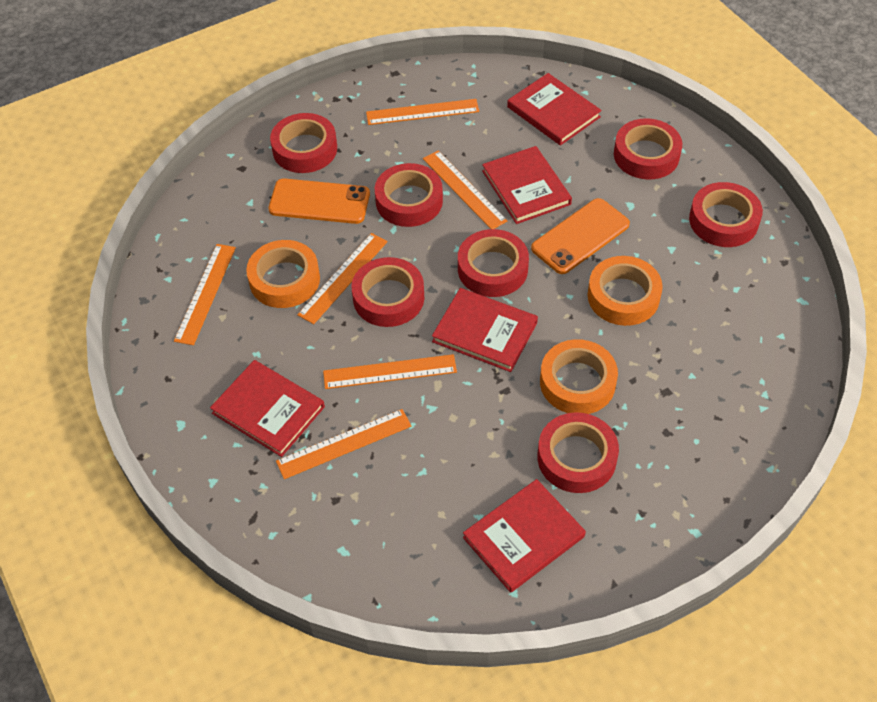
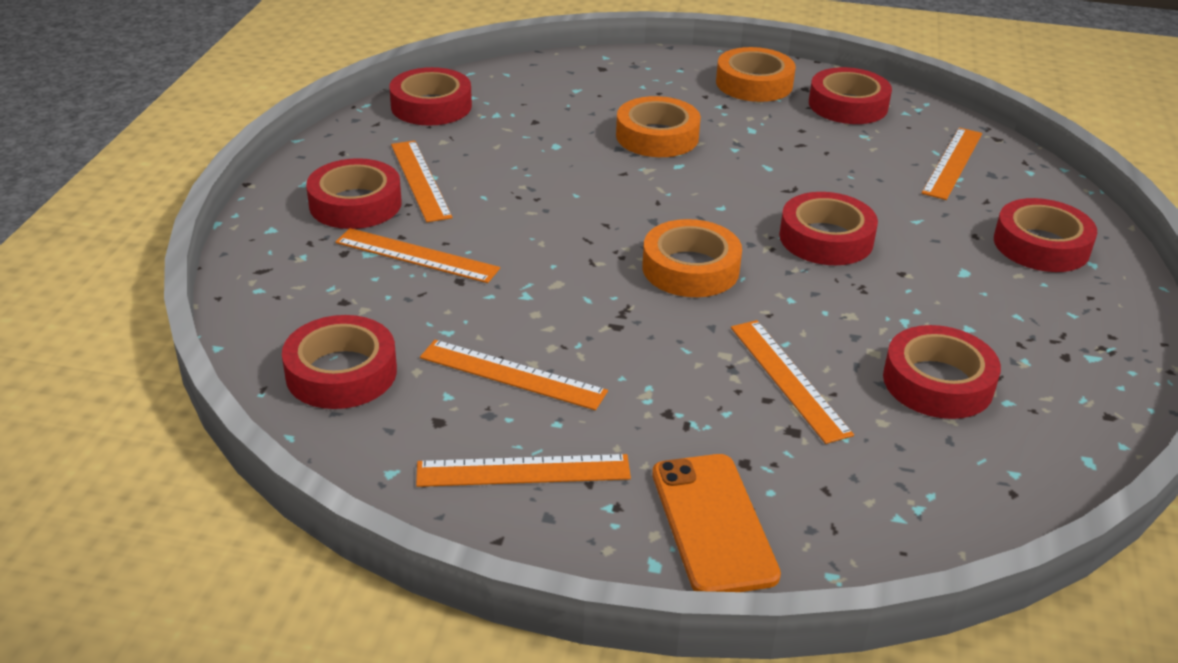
orange phone: [268,178,370,224] [531,198,630,274] = 2 -> [652,454,781,592] = 1
red book: [210,360,325,457] [432,288,538,372] [463,479,586,593] [482,146,572,224] [507,73,602,146] = 5 -> none = 0

